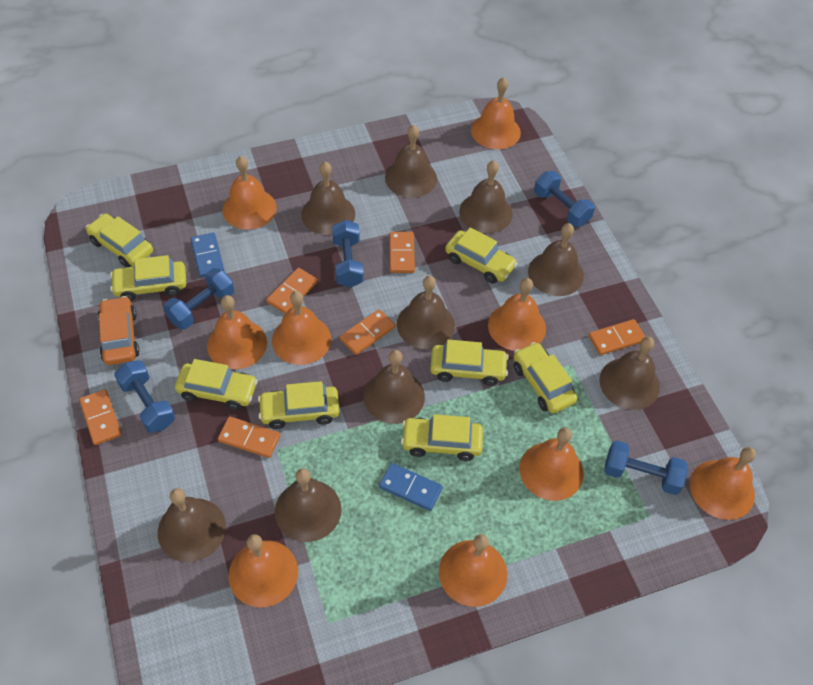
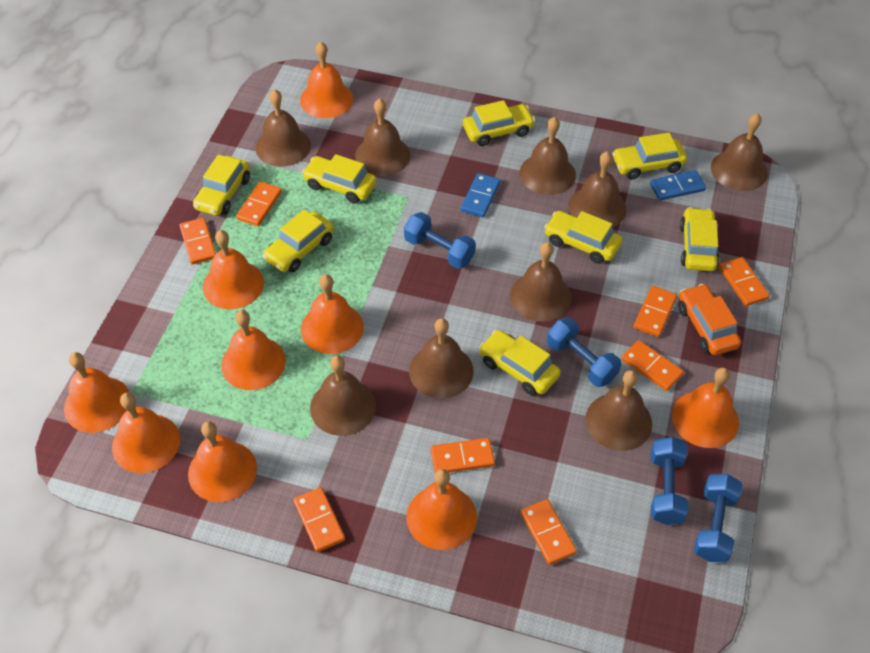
blue dumbbell: [114,360,175,433] [163,268,234,329] [332,220,364,287] [534,171,595,227] [604,440,688,495] = 5 -> [404,212,476,269] [547,318,621,387] [651,437,689,525] [694,474,743,562] = 4
orange domino: [79,389,122,445] [218,417,280,458] [266,268,317,314] [340,309,395,355] [389,232,415,273] [588,319,645,355] = 6 -> [180,218,216,264] [236,182,282,226] [293,487,345,552] [431,438,495,473] [521,499,577,565] [621,340,684,391] [634,286,677,337] [719,257,770,306] = 8

